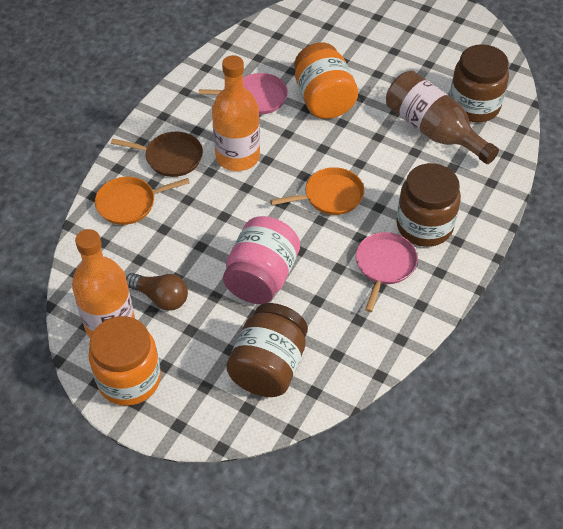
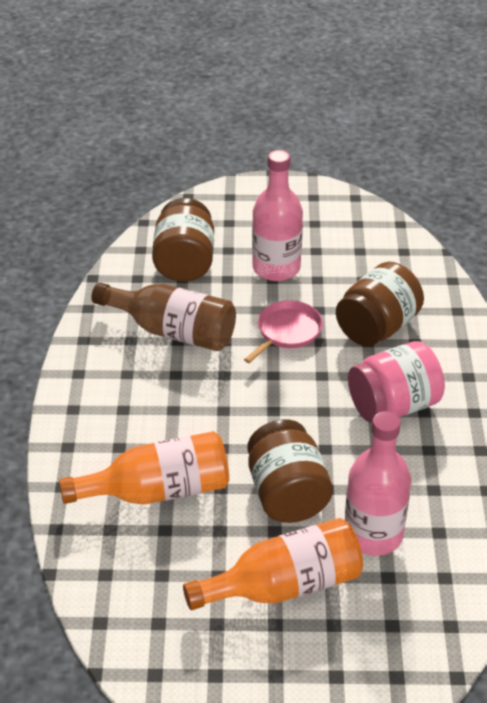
brown light bulb: [126,273,188,311] = 1 -> none = 0
brown pan: [111,132,203,177] = 1 -> none = 0
orange jar: [89,316,161,406] [294,42,358,119] = 2 -> none = 0
orange pan: [95,177,190,225] [270,167,364,215] = 2 -> none = 0
pink bottle: none = 0 -> [252,150,303,281] [345,411,411,556] = 2
pink pan: [199,73,288,115] [356,232,418,312] = 2 -> [244,300,323,363] = 1

